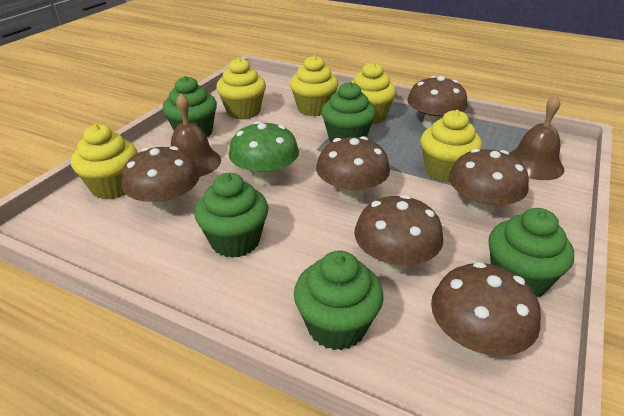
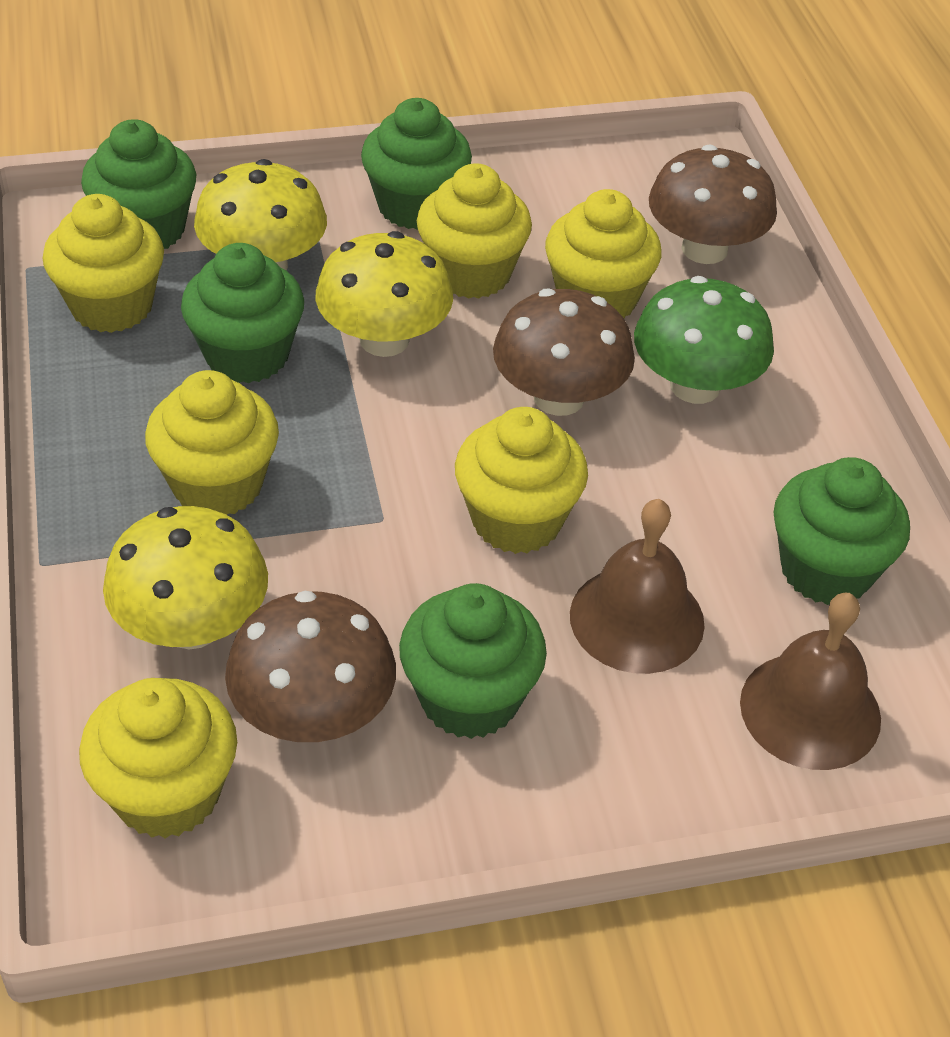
brown mushroom: [121,146,200,214] [316,136,390,202] [354,195,443,273] [407,76,468,129] [431,262,541,356] [449,149,529,217] = 6 -> [225,591,396,742] [493,289,635,416] [649,144,777,264] = 3
yellow cupcake: [71,124,138,200] [216,58,266,119] [290,55,339,116] [351,62,396,124] [420,110,482,183] = 5 -> [43,194,164,333] [79,678,237,838] [145,370,279,515] [417,163,532,299] [455,407,588,554] [545,189,661,319] = 6
yellow mushroom: none = 0 -> [103,506,268,649] [194,159,327,271] [316,231,453,357] = 3

